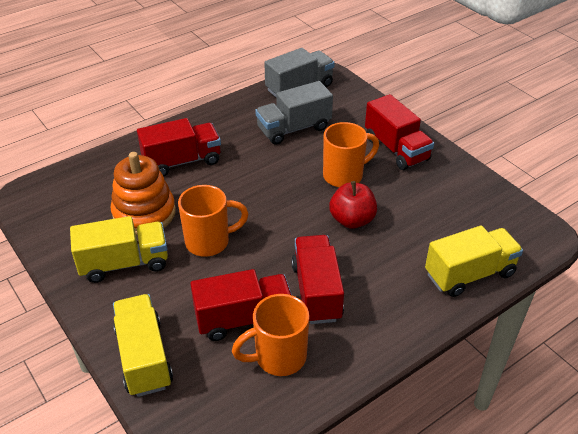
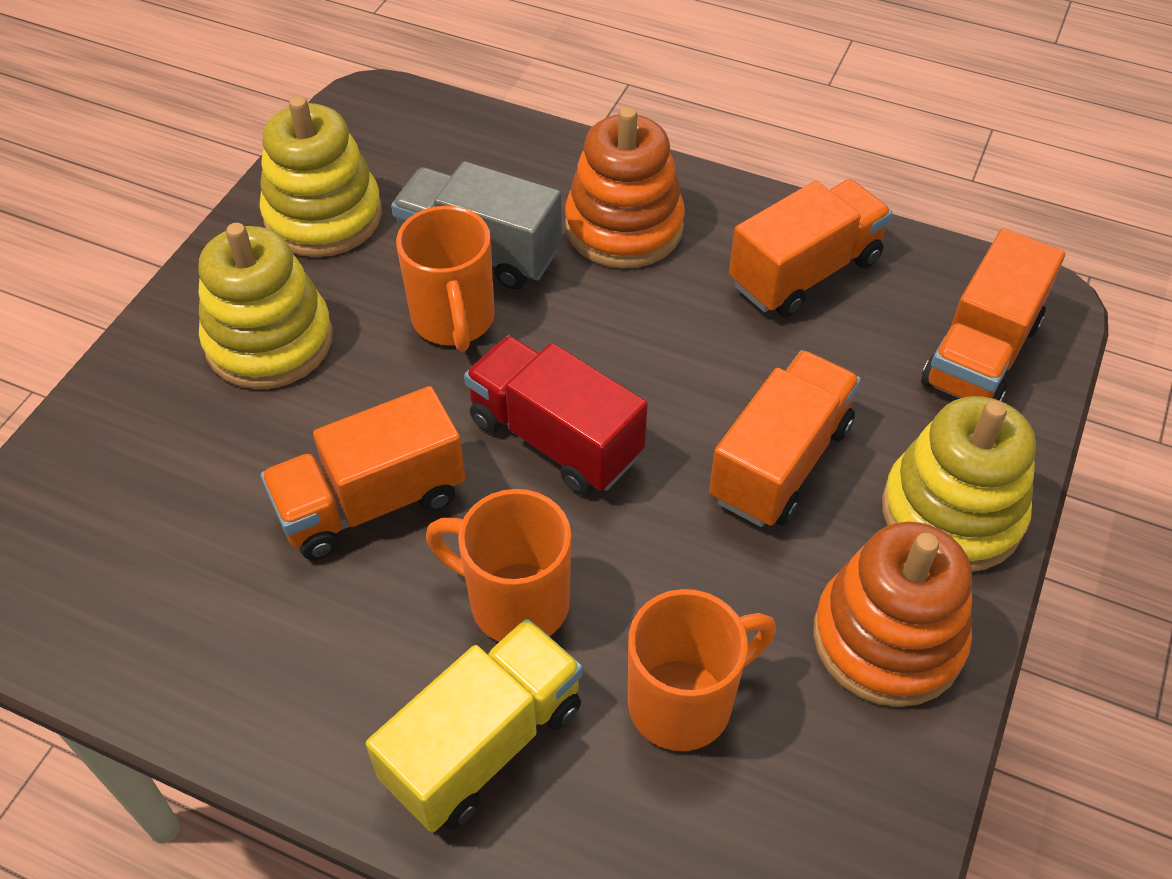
grey truck: [255,81,333,145] [264,48,335,97] = 2 -> [391,161,562,289] = 1
orange stacking toy: [110,152,176,235] = 1 -> [565,107,685,269] [813,522,972,707] = 2
orange truck: none = 0 -> [261,386,466,560] [709,350,861,527] [729,179,892,317] [921,228,1065,401] = 4
red apple: [329,181,377,229] = 1 -> none = 0
red truck: [137,118,221,176] [190,269,292,341] [291,235,344,324] [365,94,434,170] = 4 -> [464,336,648,495] = 1
yellow stacking toy: none = 0 -> [198,223,333,389] [260,96,382,257] [882,396,1036,572] = 3
yellow truck: [70,216,168,283] [113,294,173,397] [425,225,523,297] = 3 -> [366,618,583,832] = 1

